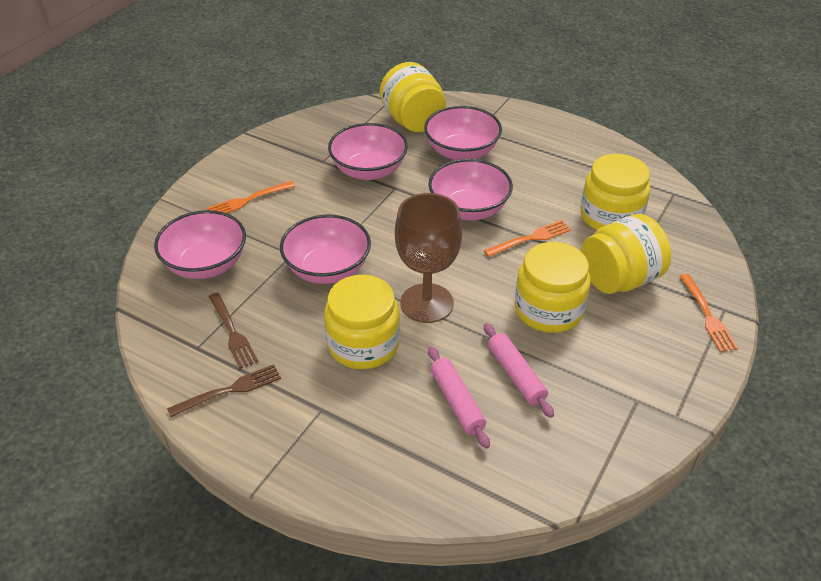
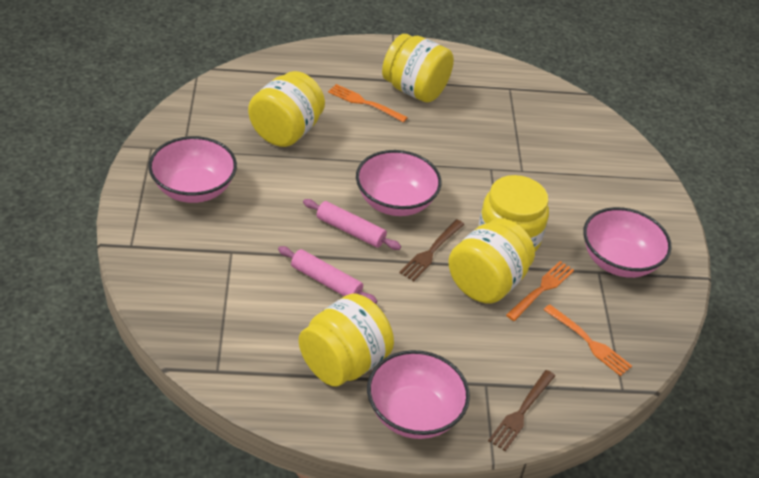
brown goblet: [395,193,462,323] = 1 -> none = 0
pink bowl: [154,210,246,279] [280,214,371,284] [328,123,408,180] [424,106,502,160] [428,159,513,221] = 5 -> [148,136,237,203] [356,150,441,216] [367,350,470,439] [583,207,672,278] = 4

